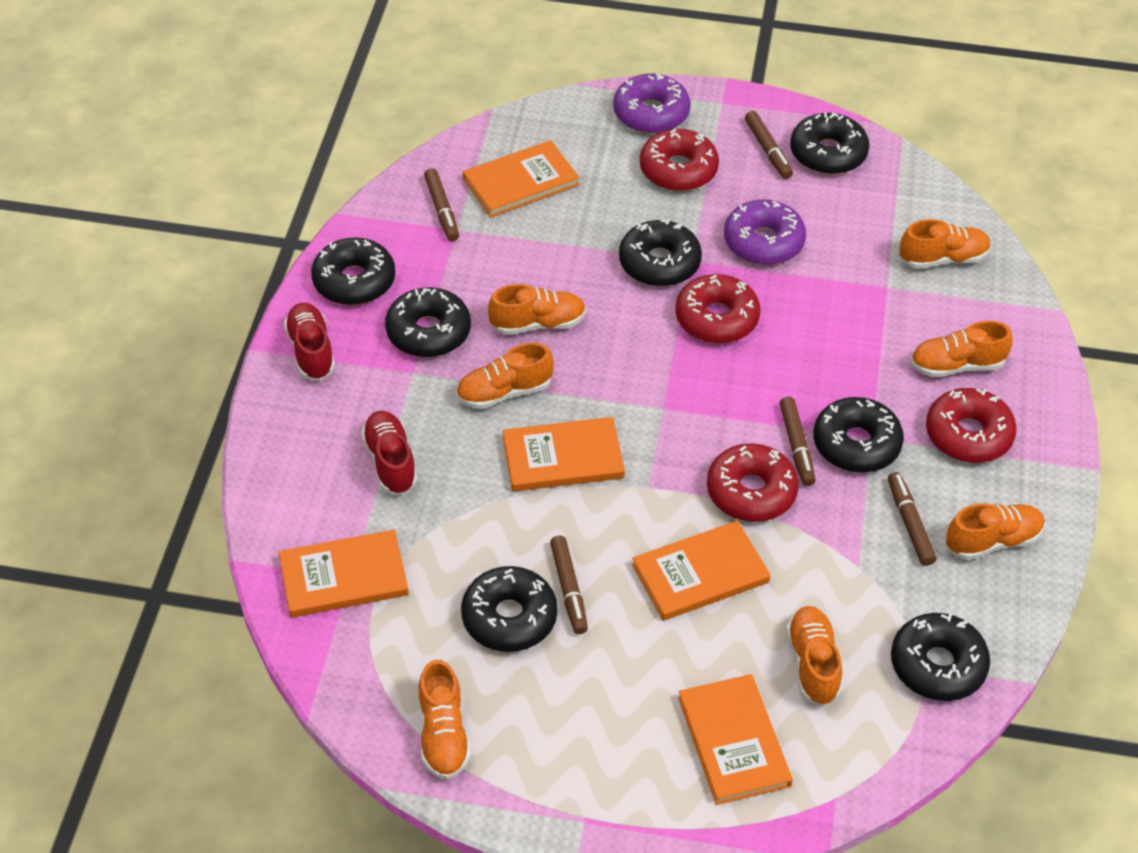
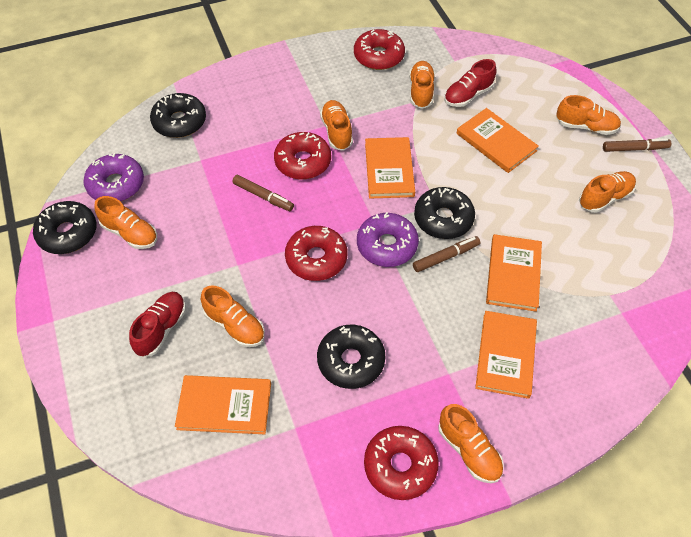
black donut: [311,238,395,305] [385,287,471,357] [461,566,558,652] [619,219,702,287] [790,112,870,174] [813,397,904,473] [891,613,990,701] = 7 -> [33,201,97,254] [150,93,206,138] [317,325,386,389] [414,187,475,239] = 4
brown marker: [424,168,459,241] [550,536,588,634] [745,111,793,179] [780,396,816,486] [888,472,936,566] = 5 -> [232,175,294,211] [413,236,480,272] [603,138,671,152] = 3

